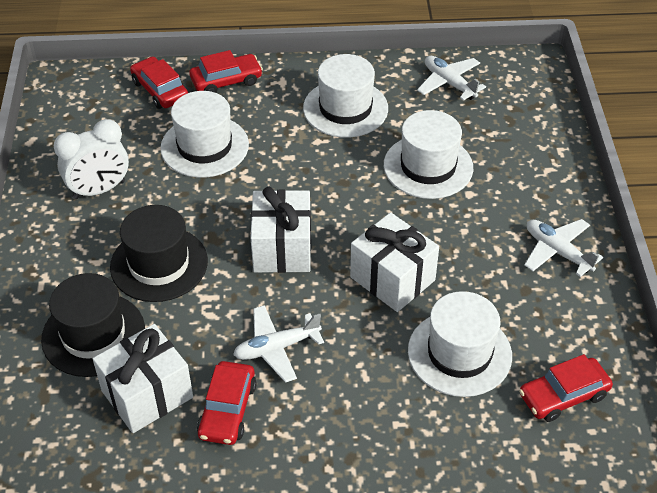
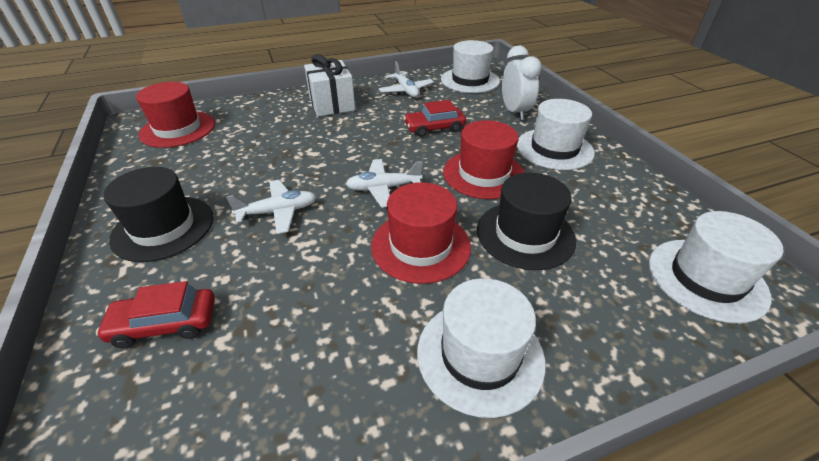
red car: [130,57,188,109] [189,50,263,93] [197,361,257,445] [519,354,613,422] = 4 -> [96,281,215,349] [403,100,466,137] = 2
red hat: none = 0 -> [136,82,215,148] [371,182,471,284] [443,120,525,199] = 3
white gift: [93,324,193,433] [251,187,311,273] [350,212,439,312] = 3 -> [304,54,355,117] = 1

